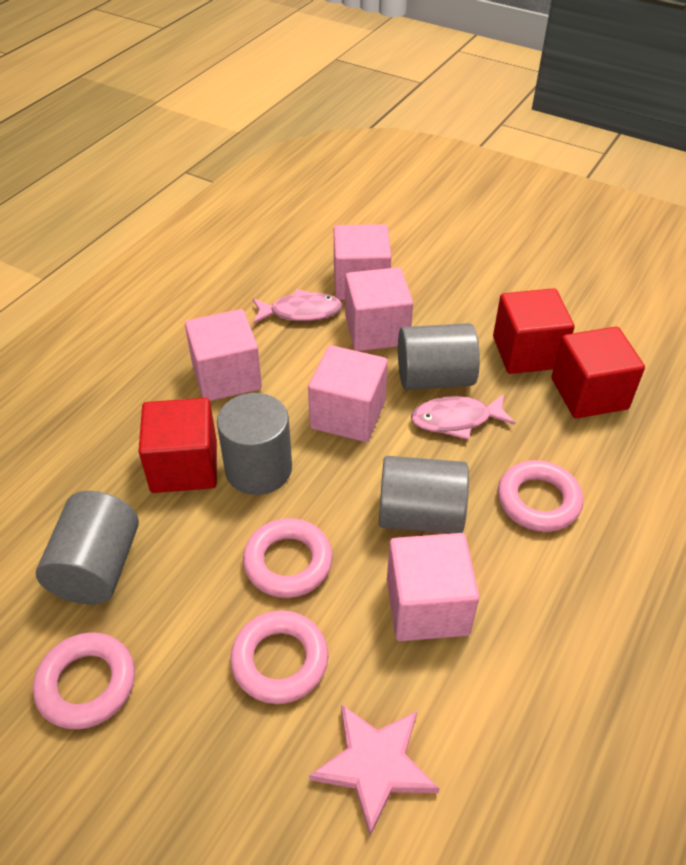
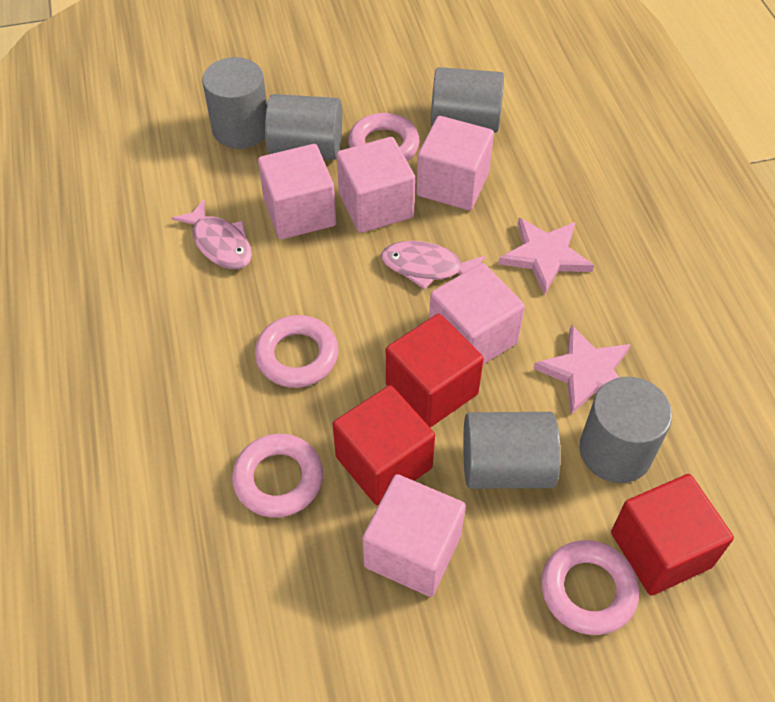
grey cylinder: [36,491,139,605] [217,393,292,495] [379,456,469,534] [398,323,480,390] = 4 -> [202,57,267,149] [265,94,342,160] [431,67,504,133] [463,412,561,489] [579,377,672,483] = 5
pink star: [309,704,440,836] = 1 -> [498,218,594,295] [533,324,631,415] = 2

